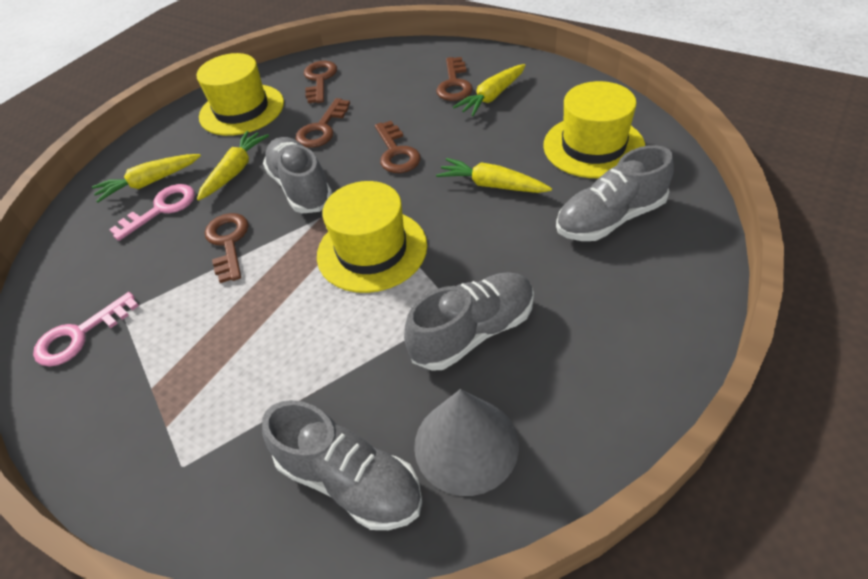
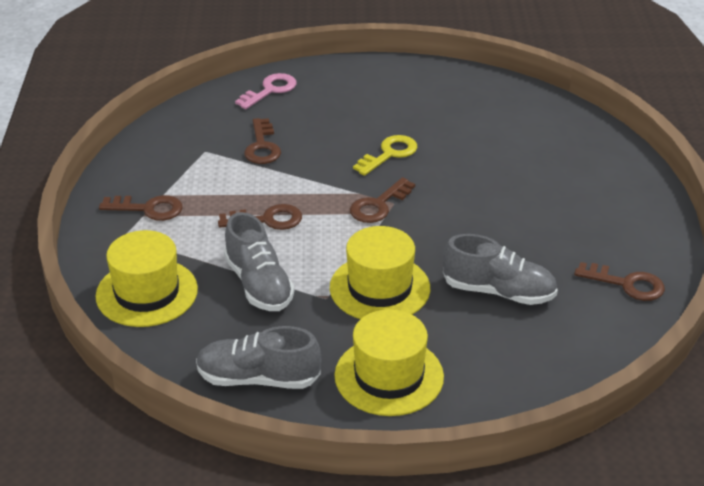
grey cone: [414,389,519,496] = 1 -> none = 0
grey shoe: [262,400,422,530] [263,137,332,213] [404,272,534,371] [556,145,674,241] = 4 -> [196,326,321,389] [224,212,294,311] [443,234,558,305] = 3
pink key: [33,292,139,367] [109,184,195,241] = 2 -> [235,73,296,109] = 1
yellow carrot: [92,154,201,203] [197,131,269,201] [436,158,552,193] [453,64,526,116] = 4 -> none = 0
yellow key: none = 0 -> [353,135,417,176] = 1

